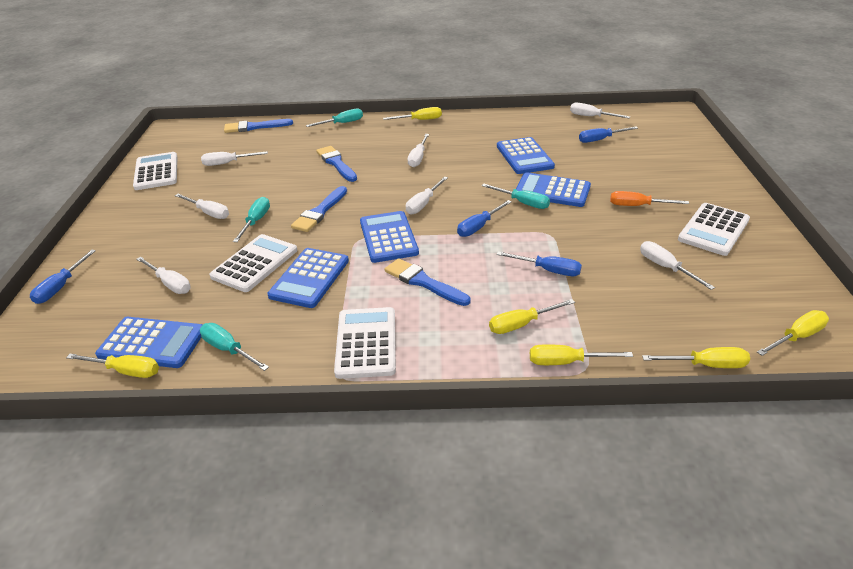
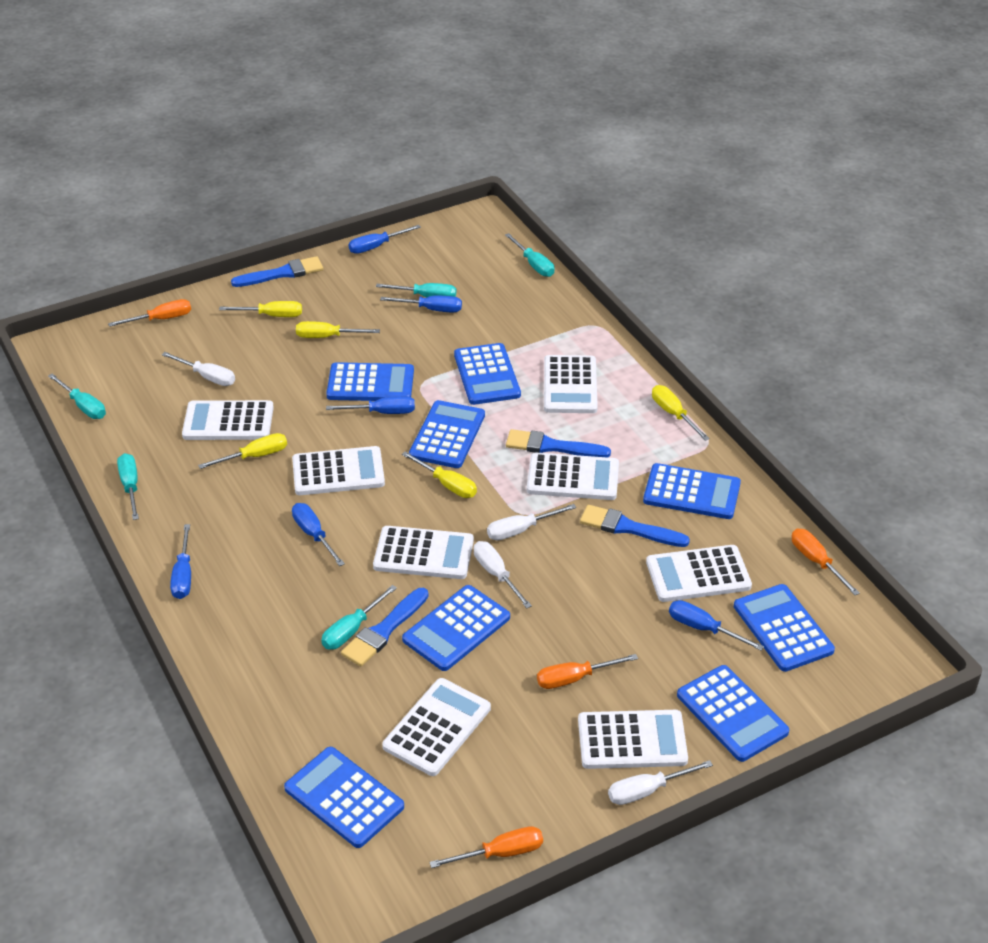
blue calculator: [95,317,203,368] [267,248,349,308] [360,211,419,263] [497,137,555,174] [516,172,591,207] = 5 -> [284,747,404,848] [326,362,414,401] [402,585,510,671] [409,400,485,468] [454,343,521,405] [643,463,741,519] [677,665,789,762] [734,584,835,672] = 8
blue screwdriver: [30,250,96,304] [457,200,512,237] [497,251,582,276] [579,126,638,143] = 4 -> [170,524,191,599] [292,503,345,566] [326,396,415,414] [349,225,421,254] [380,296,462,313] [669,600,764,651] = 6
orange screwdriver: [610,191,689,206] = 1 -> [108,299,191,327] [430,826,543,868] [537,654,638,689] [792,529,860,595] = 4
turquoise screwdriver: [200,323,269,371] [233,197,270,242] [306,108,363,127] [482,184,550,209] = 4 -> [48,374,106,419] [117,453,139,520] [321,585,397,649] [376,283,456,297] [505,233,554,277] = 5
white calculator: [133,152,178,190] [209,234,297,292] [334,307,396,379] [678,203,750,256] = 4 -> [182,400,274,440] [292,446,385,495] [373,526,474,579] [382,678,491,776] [527,453,619,500] [544,355,598,413] [578,710,688,769] [646,545,752,602] = 8
white screwdriver: [136,257,191,294] [175,194,229,219] [201,151,268,166] [406,176,448,214] [408,134,429,167] [570,103,630,118] [640,241,715,290] = 7 -> [162,352,235,386] [474,541,532,609] [487,504,577,540] [608,760,713,805] = 4
yellow screwdriver: [66,354,159,378] [383,107,442,120] [489,299,575,334] [530,344,633,365] [642,347,750,368] [757,310,829,356] = 6 -> [198,433,287,469] [219,301,302,317] [296,321,380,338] [402,451,477,498] [652,385,710,441] = 5

